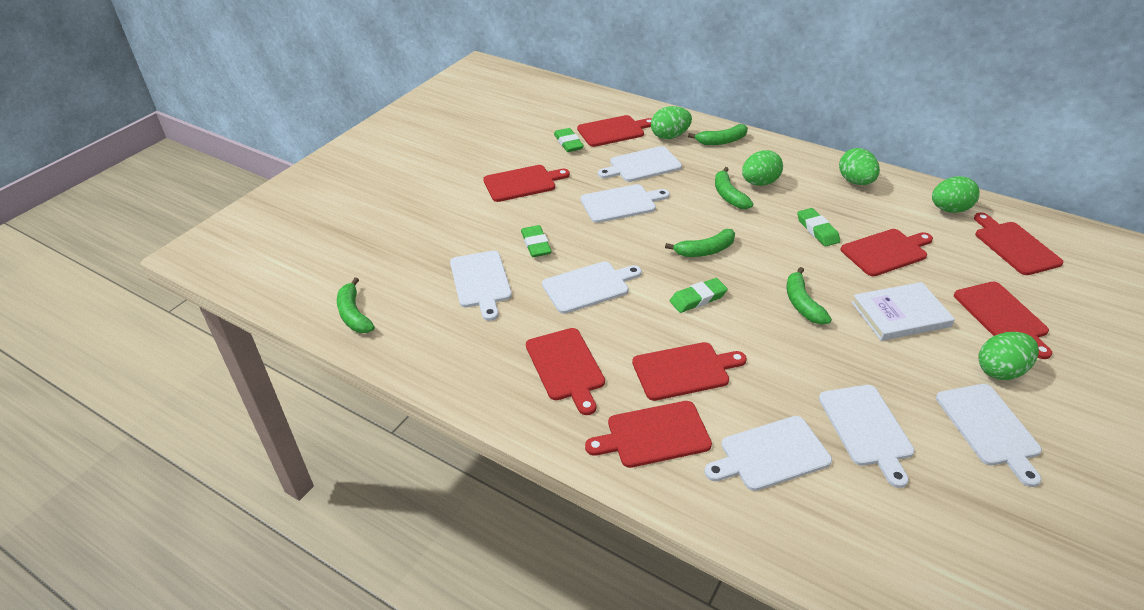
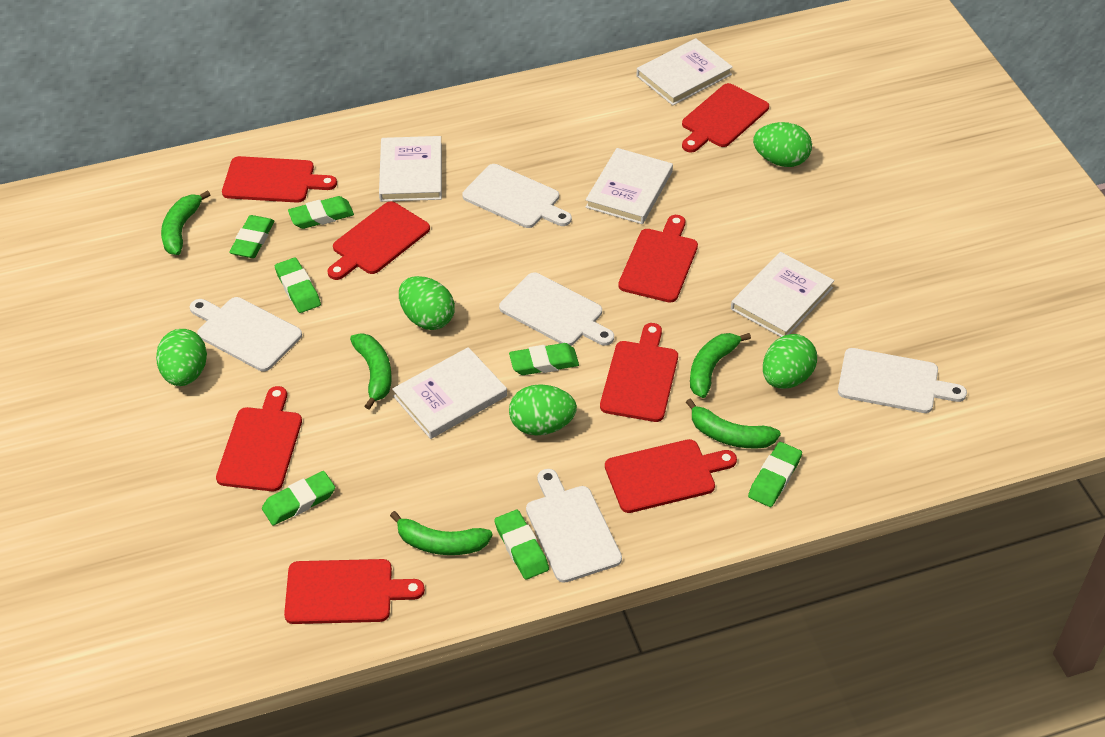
green eraser: [521,225,552,257] [554,128,584,152] [670,278,728,313] [797,208,840,247] = 4 -> [229,215,274,258] [262,471,335,526] [275,257,321,313] [288,196,354,229] [494,510,549,580] [509,343,579,375] [748,442,802,507] = 7
white book: [851,282,955,341] = 1 -> [379,136,442,202] [392,347,507,439] [586,148,673,224] [637,38,733,105] [731,252,835,337] = 5
white cutting board: [450,251,512,321] [542,261,642,314] [580,184,670,223] [598,146,682,182] [704,416,832,491] [819,385,915,488] [936,384,1042,487] = 7 -> [190,297,302,371] [462,164,572,228] [499,272,614,346] [526,469,622,583] [838,348,967,413] = 5

